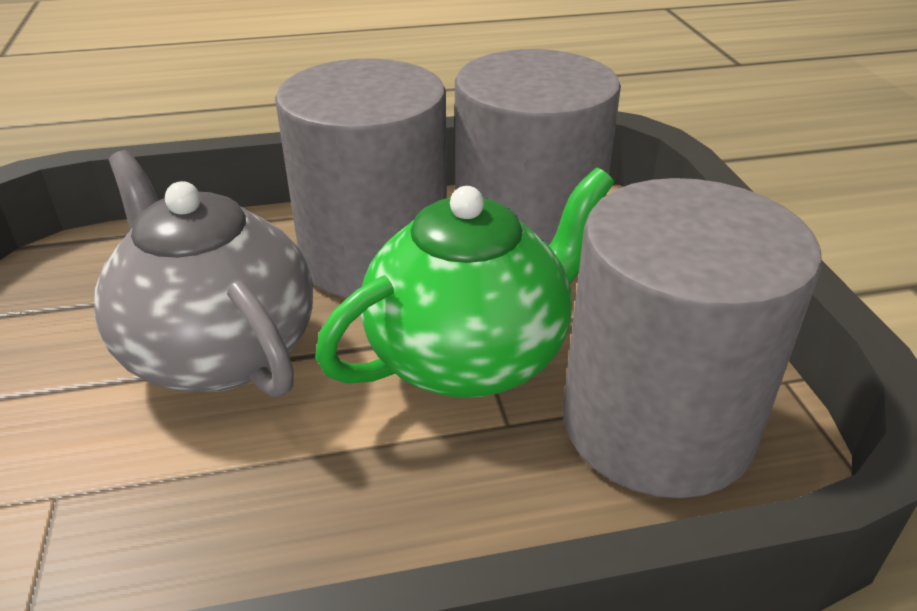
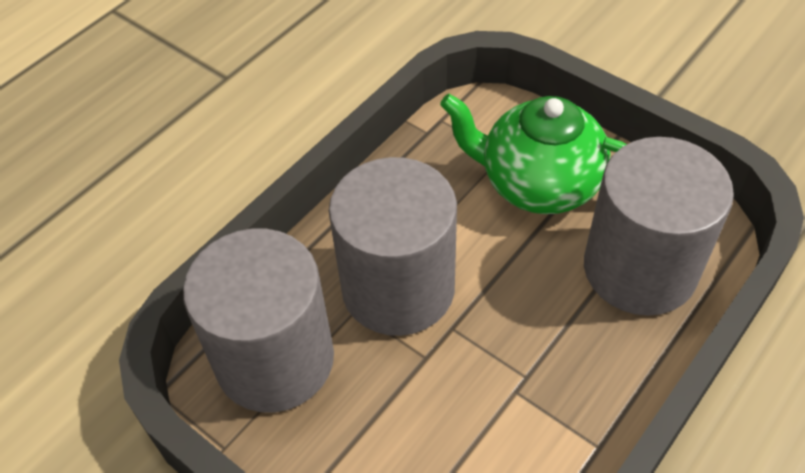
grey teapot: [94,150,313,397] = 1 -> none = 0

